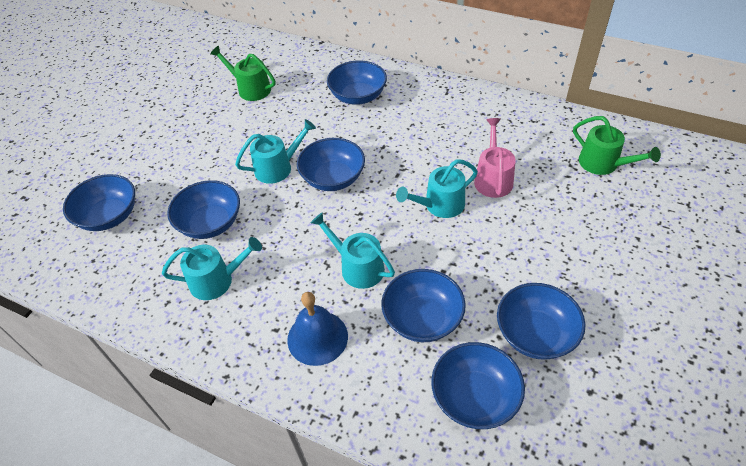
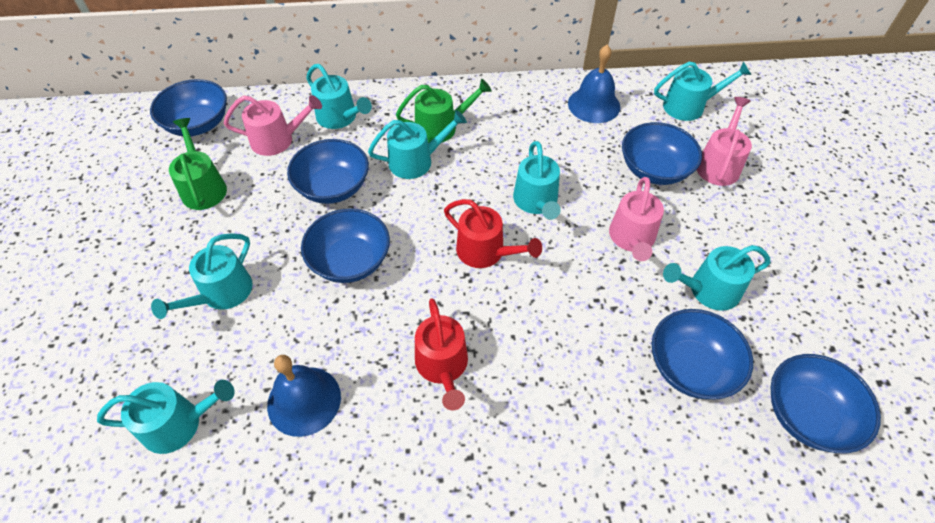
blue bell: [287,292,348,366] = 1 -> [267,355,341,437] [568,45,620,123] = 2
blue bowl: [63,174,135,231] [167,180,240,239] [297,138,365,191] [327,60,387,105] [381,269,466,342] [431,342,525,429] [497,283,585,360] = 7 -> [150,79,227,136] [287,139,369,204] [301,208,390,283] [622,122,702,185] [652,309,753,400] [770,354,881,453] = 6
pink watering can: [474,118,516,198] = 1 -> [224,95,322,156] [609,177,664,261] [697,97,752,186] = 3
red watering can: none = 0 -> [415,298,468,411] [444,199,542,268] = 2
turquoise watering can: [162,237,262,300] [235,119,316,184] [310,212,395,289] [396,159,478,218] = 4 -> [97,380,235,454] [151,233,253,319] [306,64,372,129] [368,110,467,179] [513,141,561,220] [654,62,751,121] [663,245,770,311] = 7

